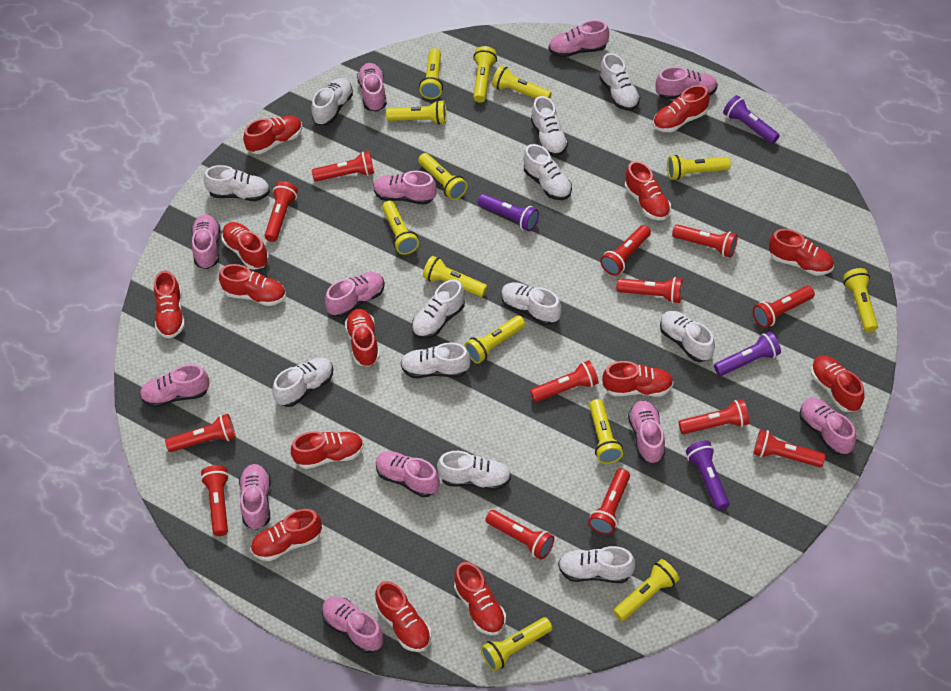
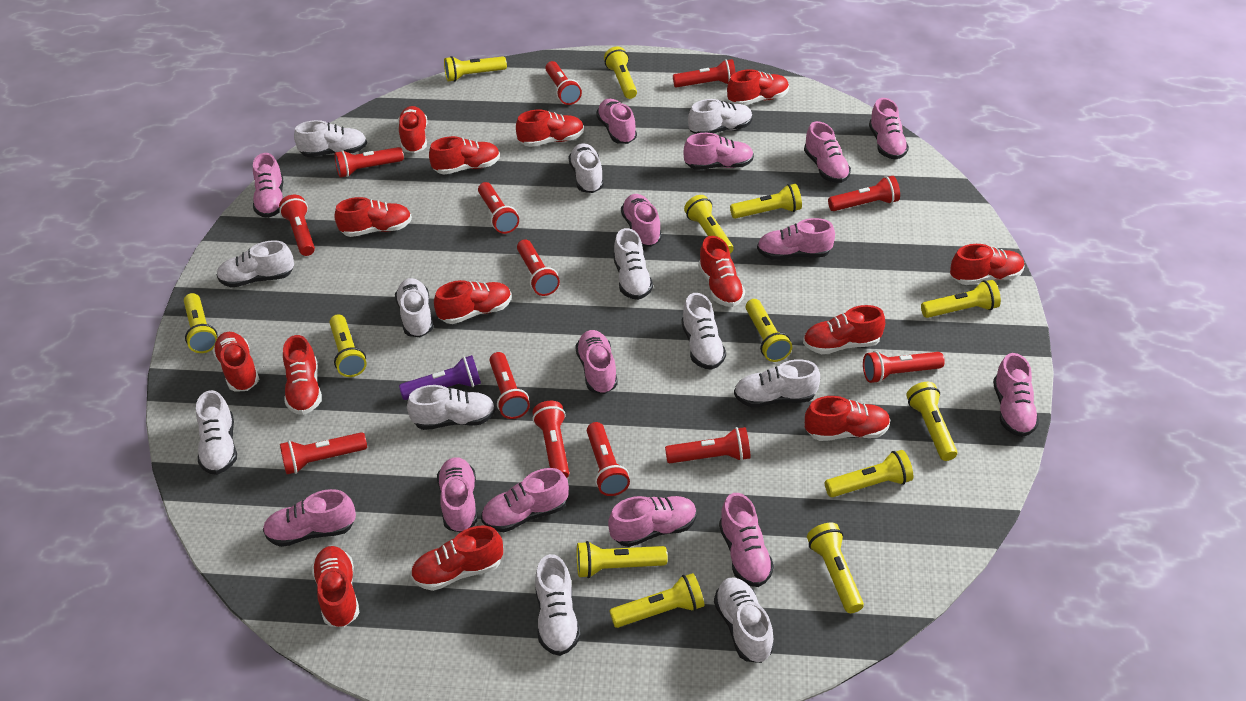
pink shoe: [139,364,210,408] [192,214,220,269] [239,464,271,530] [322,597,383,653] [325,272,385,317] [357,63,387,112] [373,171,437,205] [376,451,440,497] [548,20,609,58] [628,400,665,464] [656,67,718,100] [800,398,856,455] = 12 -> [253,153,283,218] [263,489,356,547] [437,457,478,532] [481,468,569,532] [575,330,618,394] [596,99,637,144] [608,496,697,547] [621,194,662,247] [683,133,754,170] [719,493,774,587] [757,218,835,260] [804,121,851,183] [869,98,909,160] [993,353,1039,437] = 14
purple flashlight: [478,194,539,231] [686,440,729,510] [714,332,781,376] [723,95,780,144] = 4 -> [399,355,481,400] = 1

